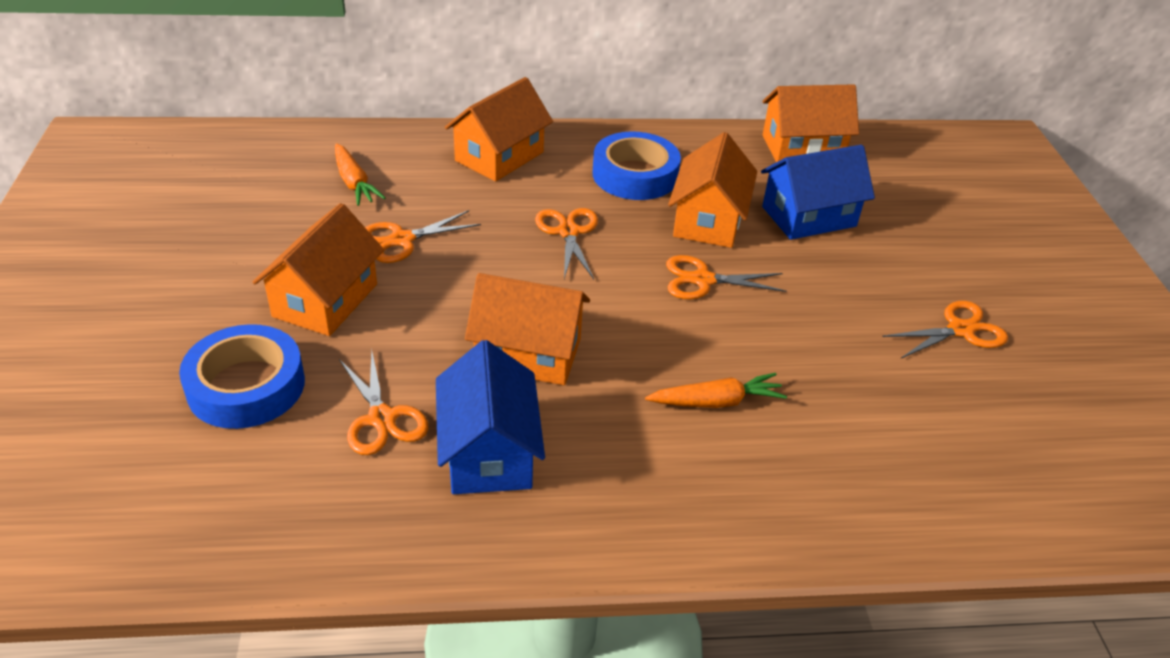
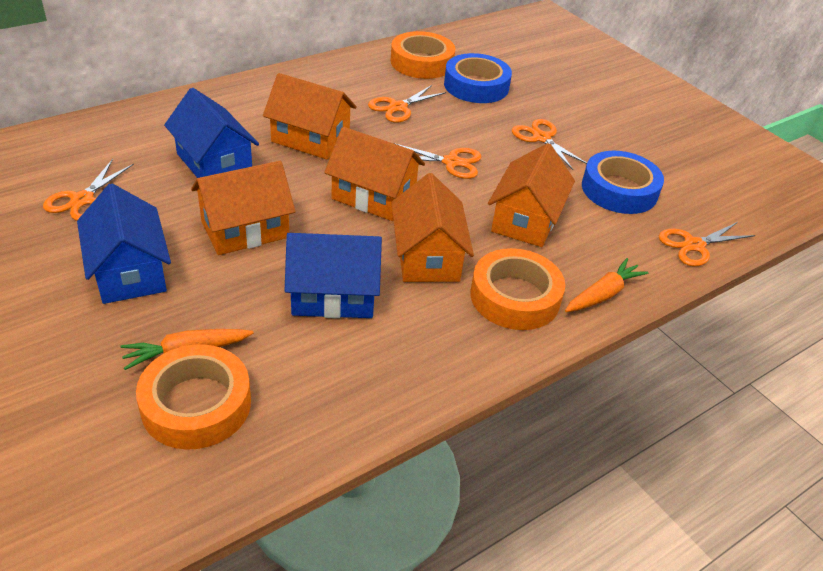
blue house: [436,340,545,494] [761,145,875,240] = 2 -> [77,184,171,304] [164,88,259,178] [284,233,382,318] = 3
orange tape: none = 0 -> [136,344,251,450] [390,31,456,79] [470,248,565,330] = 3

